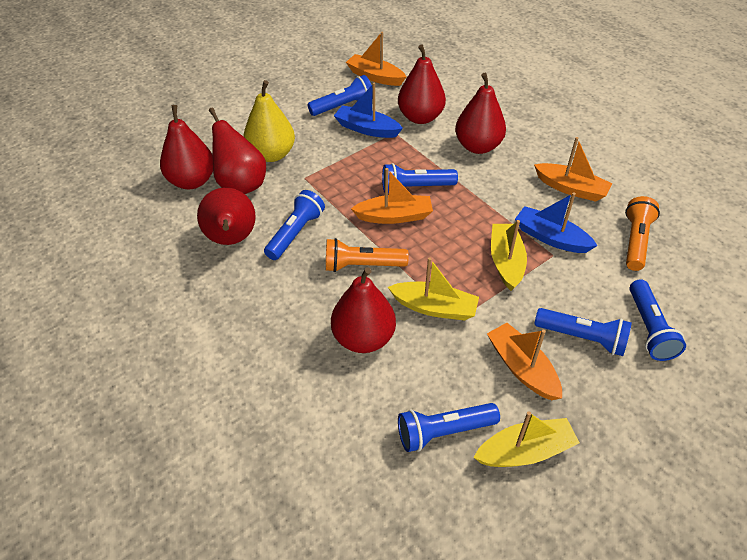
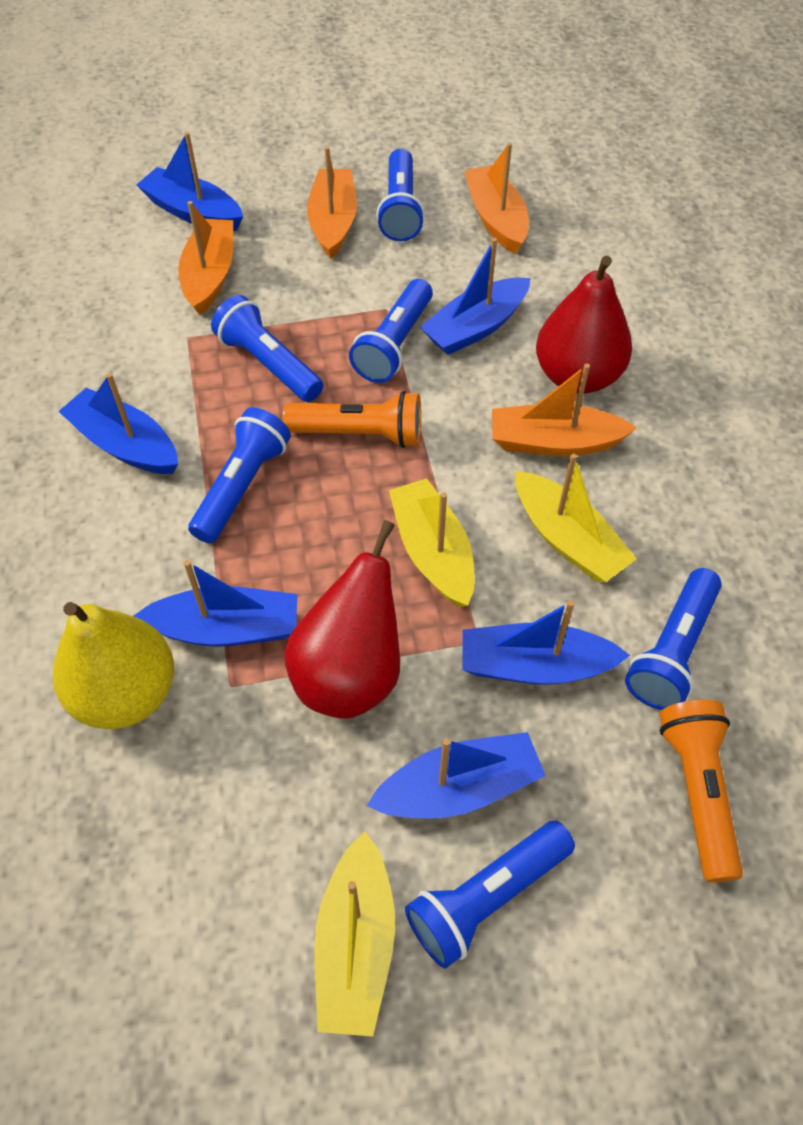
blue boat: [334,83,403,138] [515,192,597,253] = 2 -> [58,373,178,474] [134,560,297,646] [137,132,243,231] [367,732,546,818] [420,238,531,355] [462,600,630,685] = 6
red pear: [160,105,213,189] [197,187,256,245] [209,108,266,194] [331,267,396,353] [398,44,446,124] [455,73,506,154] = 6 -> [284,520,400,719] [536,256,632,394] = 2

